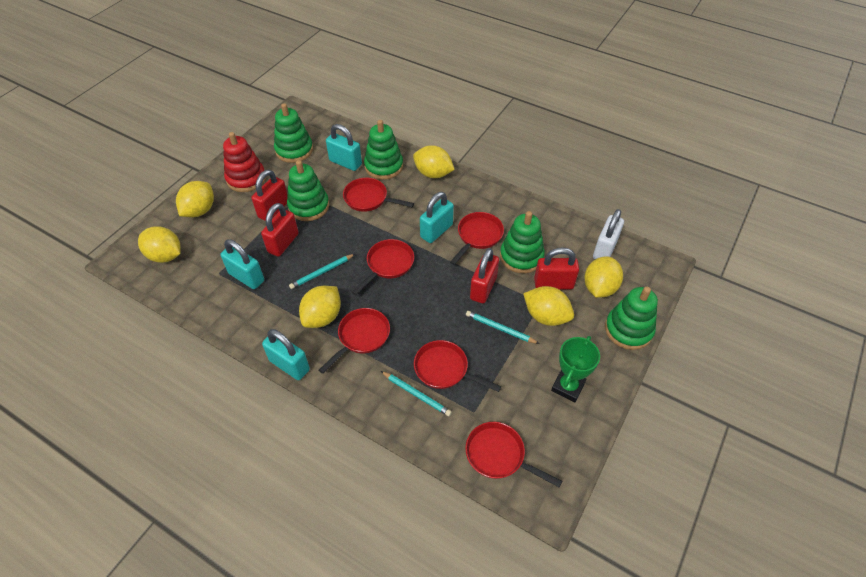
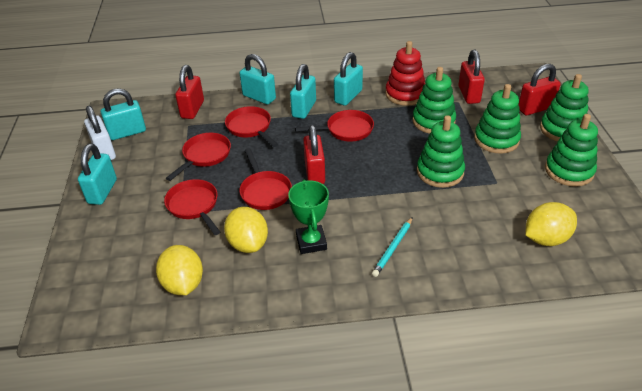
red pan: [319,308,390,374] [343,178,414,212] [352,239,414,295] [414,340,501,392] [450,212,504,265] [465,422,562,487] = 6 -> [164,179,220,235] [166,133,231,181] [225,106,278,147] [239,148,292,210] [295,110,374,142] = 5
turquoise padlock: [220,239,264,289] [262,329,310,380] [326,124,362,171] [420,192,454,243] = 4 -> [78,144,117,205] [101,88,146,140] [240,54,276,104] [290,64,316,119] [334,52,363,106] = 5
turquoise pencil: [289,254,355,289] [381,371,452,417] [466,311,540,344] = 3 -> [372,217,413,277] = 1
yellow lemon: [138,226,181,263] [176,181,214,217] [299,286,341,328] [413,145,455,178] [523,286,574,326] [584,256,623,298] = 6 -> [156,245,203,295] [224,207,268,253] [525,202,577,246] = 3

